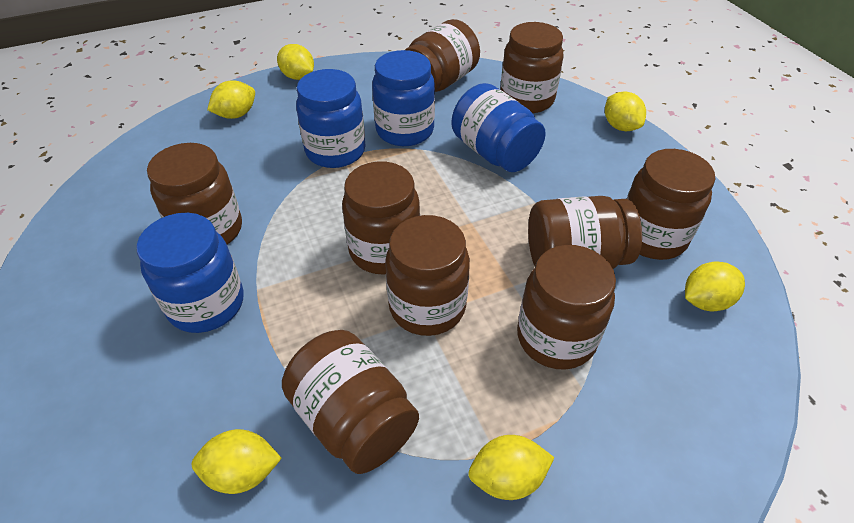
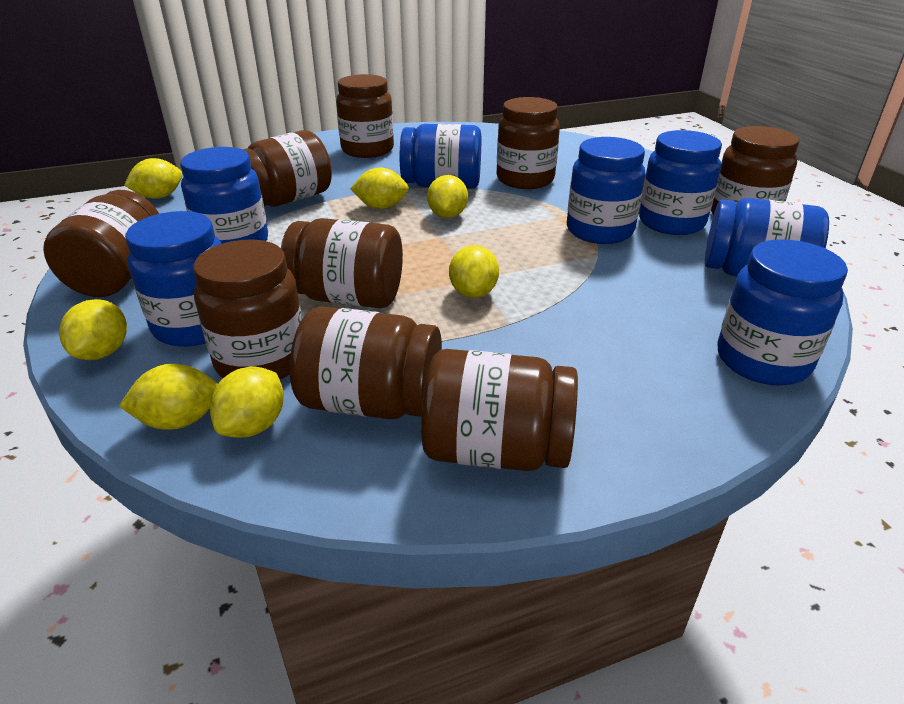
blue jar: [137,213,244,333] [296,69,366,168] [372,50,435,146] [451,83,546,172] = 4 -> [125,211,222,347] [180,147,268,244] [400,124,481,189] [567,137,645,244] [639,130,722,235] [705,198,829,277] [717,239,848,386] = 7
yellow lemon: [192,429,282,494] [207,81,255,119] [277,44,314,80] [469,435,554,500] [605,91,646,131] [685,262,745,311] = 6 -> [59,299,127,360] [119,364,218,430] [124,158,182,199] [210,366,284,438] [350,167,409,209] [427,175,468,218] [449,245,499,298] = 7

